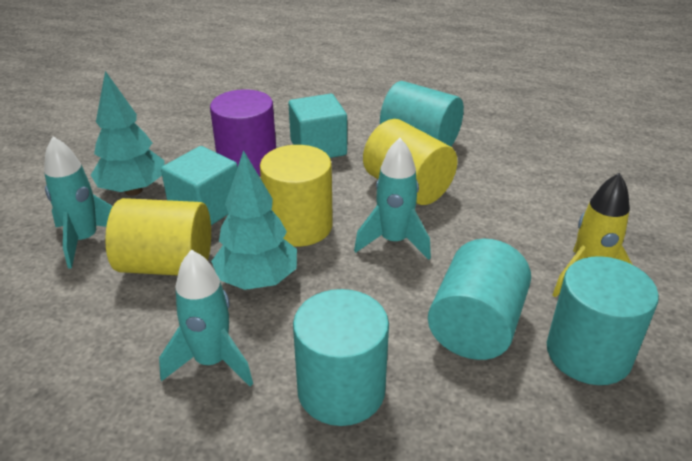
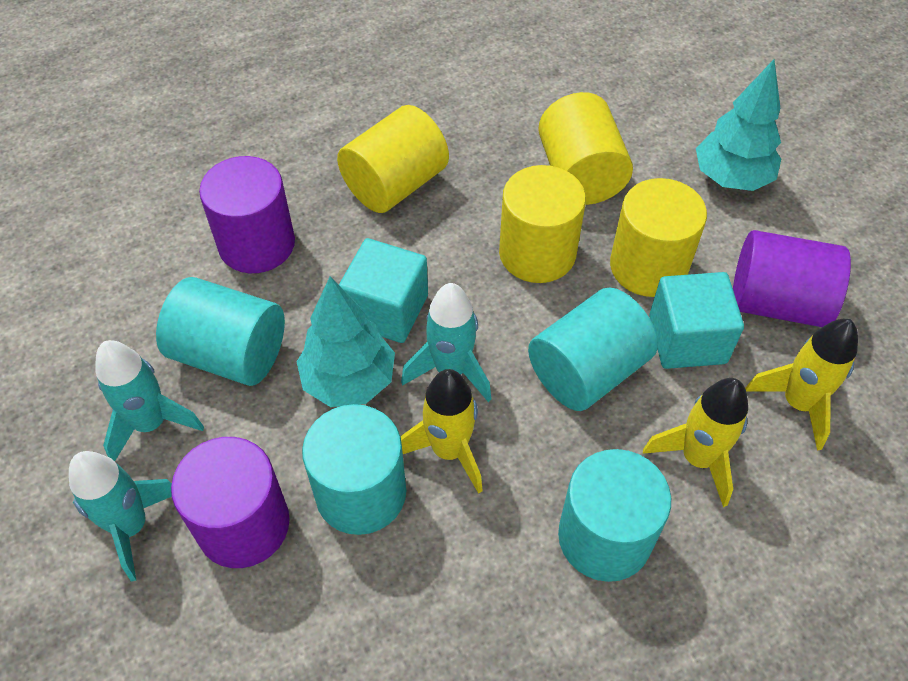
purple cylinder: [210,89,276,176] = 1 -> [171,437,290,568] [199,156,295,273] [733,230,851,327] = 3
yellow cylinder: [105,198,211,276] [260,145,333,247] [363,119,458,205] = 3 -> [337,105,449,213] [499,165,586,283] [538,92,633,205] [610,178,707,297] = 4
yellow rocket: [553,173,633,298] = 1 -> [400,369,483,494] [643,378,748,507] [745,319,858,451] = 3

